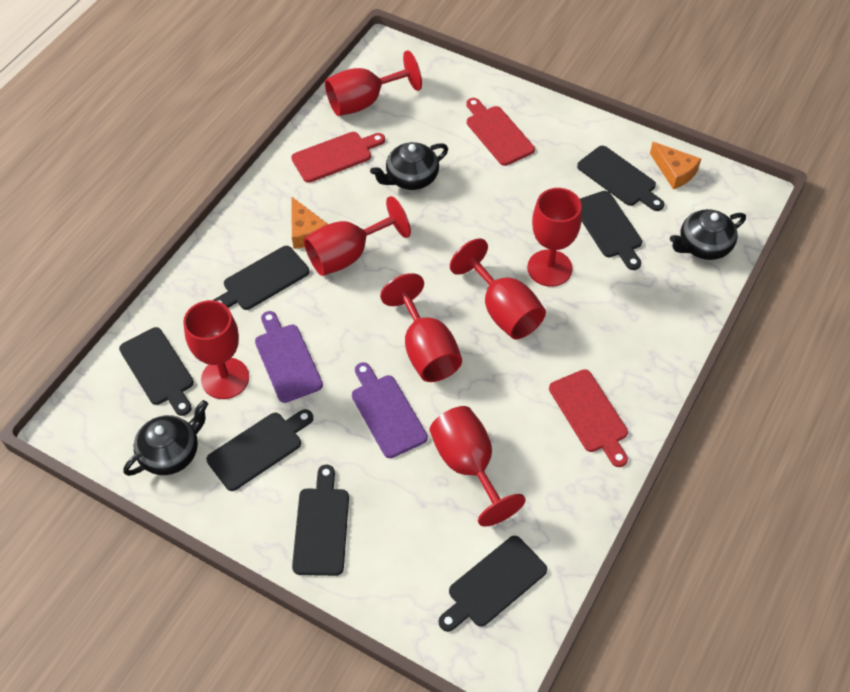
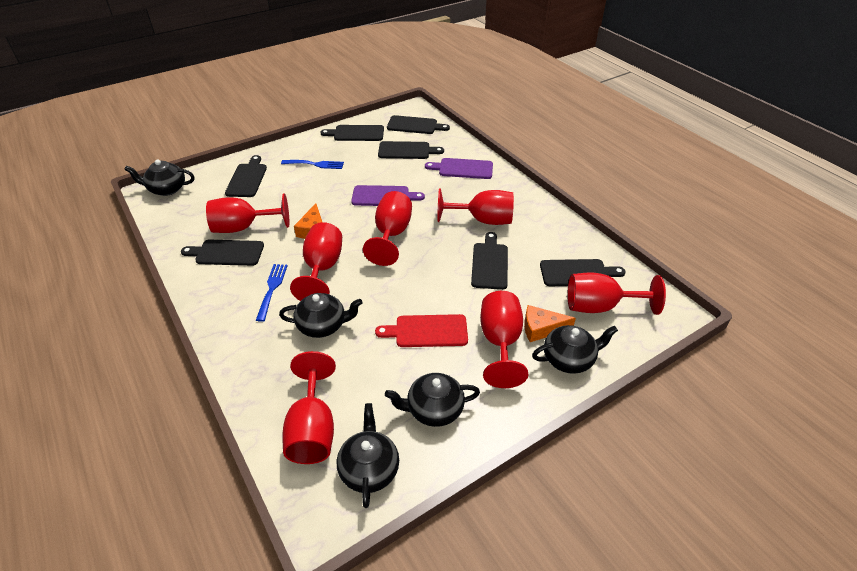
black teapot: [123,400,208,476] [370,142,448,190] [670,209,746,260] = 3 -> [124,159,195,196] [279,293,363,338] [337,403,399,508] [385,373,480,427] [532,325,618,374] = 5
blue fork: none = 0 -> [256,264,288,322] [281,160,344,169] = 2
red cutting board: [291,132,385,183] [466,98,535,166] [549,369,628,467] = 3 -> [375,314,468,347] = 1

